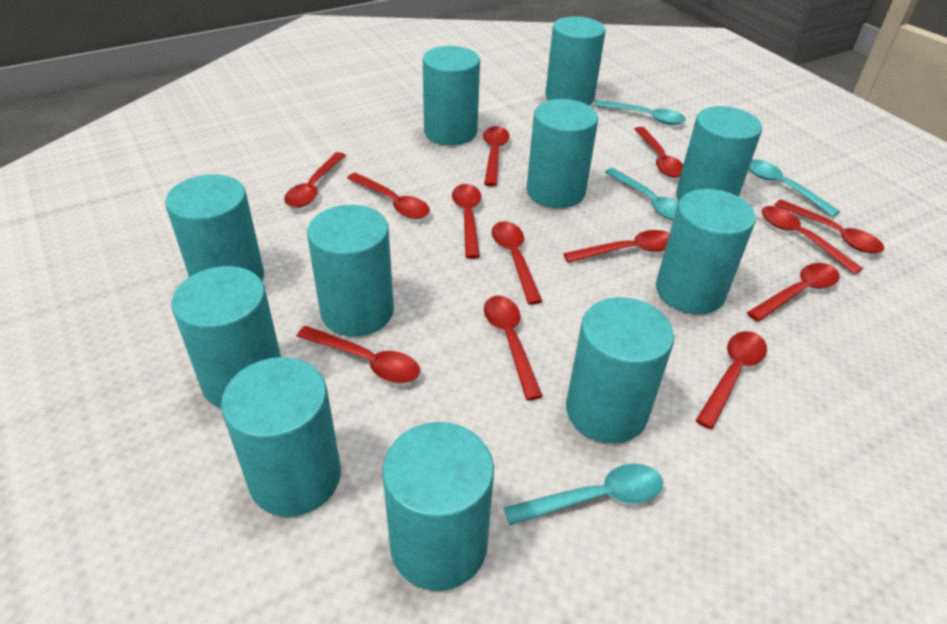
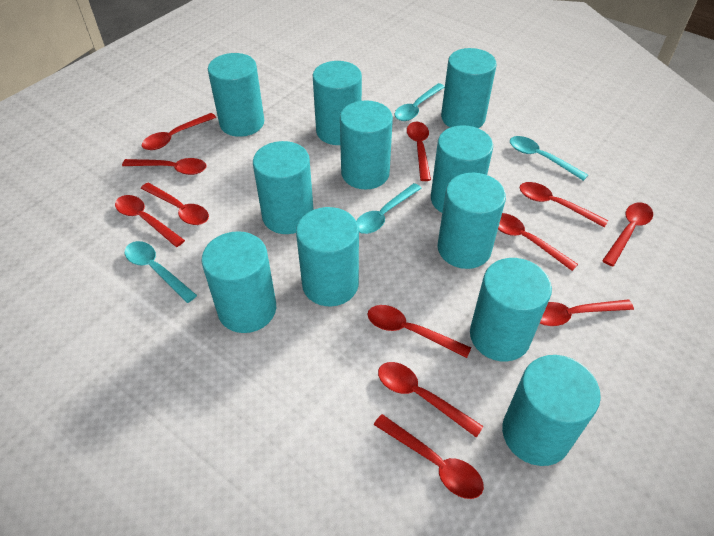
red spoon: [284,152,346,208] [297,326,420,383] [347,173,430,219] [452,184,481,259] [483,126,510,187] [484,296,543,400] [491,221,543,305] [563,230,670,263] [634,127,683,178] [695,331,767,429] [747,263,840,322] [762,206,863,274] [775,200,884,253] = 13 -> [115,195,185,247] [122,158,206,175] [141,183,209,225] [142,113,216,150] [367,305,471,358] [374,414,484,499] [378,362,484,438] [407,122,431,181] [498,213,578,271] [519,182,608,228] [540,300,634,326] [602,203,653,266] = 12

